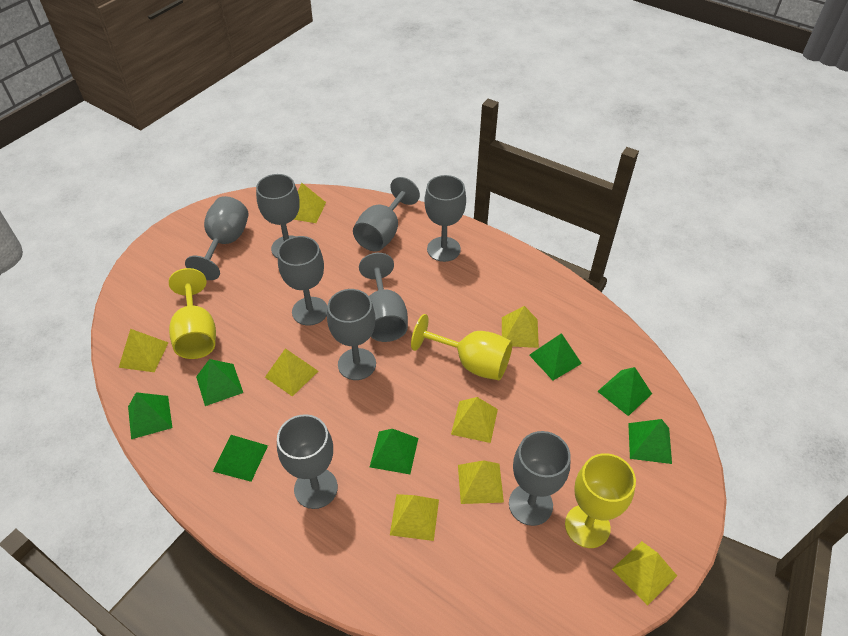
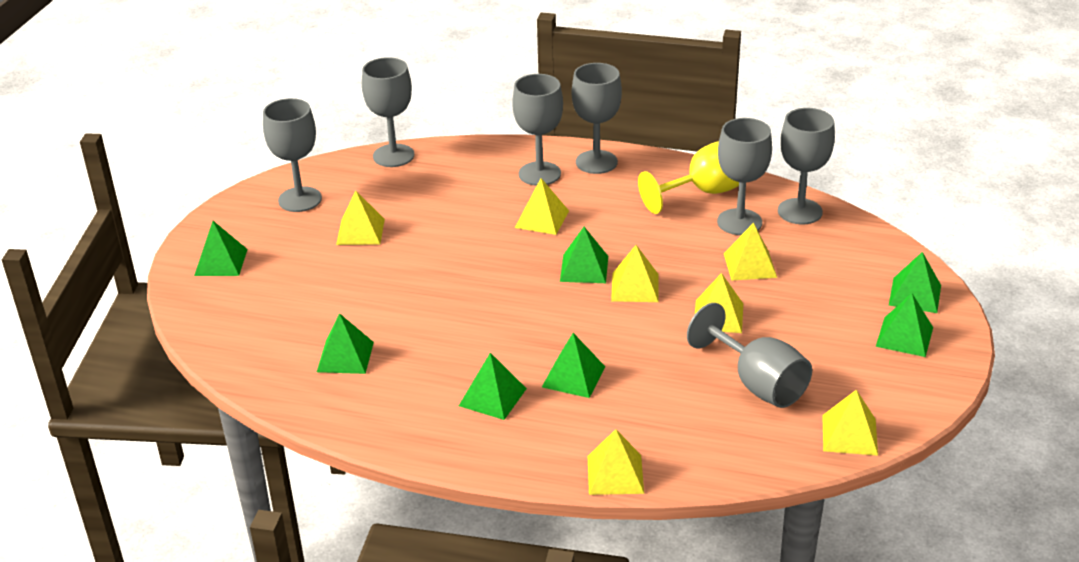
grey goblet: [185,196,249,280] [256,174,300,258] [277,414,338,509] [278,236,328,325] [327,289,376,380] [353,177,420,252] [359,253,408,342] [424,175,466,262] [509,431,571,526] = 9 -> [263,98,322,212] [362,57,414,167] [512,74,563,186] [572,63,622,174] [687,303,812,408] [717,118,772,235] [778,108,835,224] = 7
yellow goblet: [169,268,216,359] [411,314,513,380] [565,453,636,548] = 3 -> [638,141,739,214] = 1
yellow pyramid: [119,329,169,372] [265,348,318,397] [293,183,326,223] [390,494,439,541] [451,397,498,443] [458,460,504,504] [502,306,539,348] [612,541,677,606] = 8 -> [336,190,385,245] [515,178,569,235] [588,429,644,495] [611,245,659,302] [695,273,743,333] [724,223,777,281] [822,390,878,456] = 7

